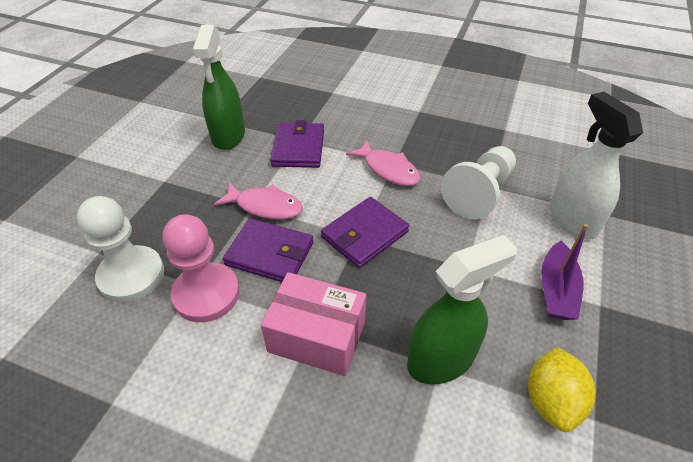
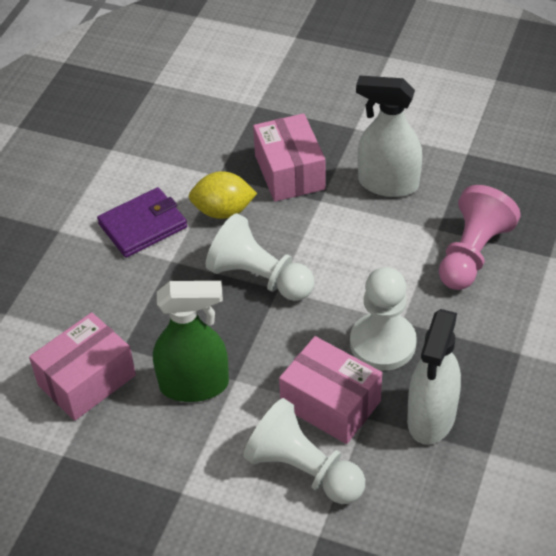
green spray bottle: [192,25,245,150] [407,235,517,384] = 2 -> [153,281,229,402] = 1
pink box: [261,272,366,376] = 1 -> [29,312,136,421] [253,113,326,202] [279,336,382,444] = 3
pink fish: [214,182,303,220] [346,140,421,186] = 2 -> none = 0
purple boat: [541,224,588,320] = 1 -> none = 0
purple wallet: [223,218,314,282] [270,120,324,168] [321,197,409,268] = 3 -> [97,187,187,258] = 1
white pawn: [77,196,164,302] [441,146,516,219] = 2 -> [205,213,314,301] [243,398,365,504] [350,267,417,370] = 3
white spray bottle: [550,92,643,239] = 1 -> [356,75,422,197] [407,309,461,445] = 2

